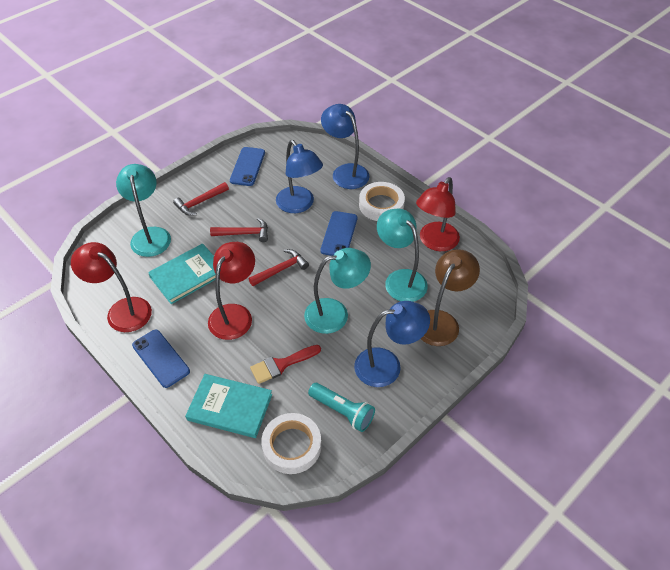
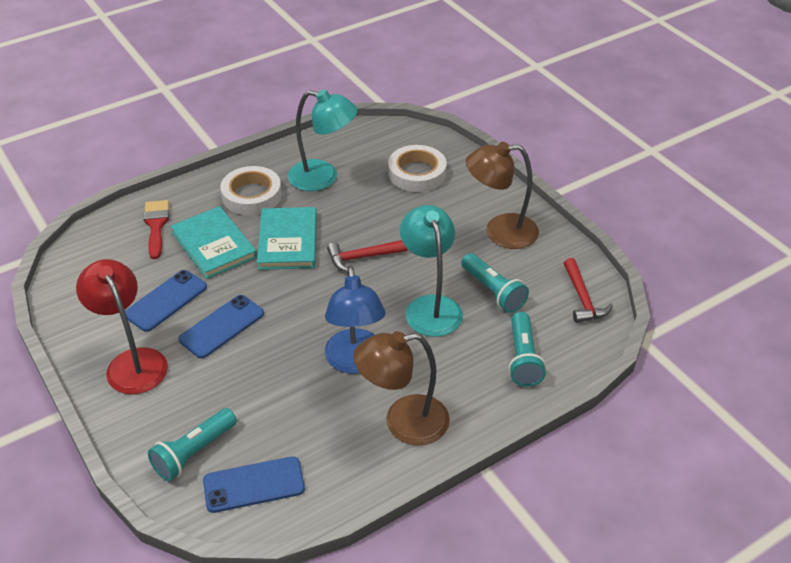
blue lamp: [276,140,323,213] [321,104,369,189] [354,301,430,387] = 3 -> [325,265,385,374] = 1
brown lamp: [421,249,480,346] = 1 -> [353,331,450,446] [466,142,539,249] = 2
red hammer: [173,182,229,216] [210,218,268,242] [249,249,309,286] = 3 -> [327,240,408,272] [564,258,613,323] = 2
red lamp: [71,242,152,332] [208,242,255,340] [416,177,460,251] = 3 -> [76,259,168,394] = 1
turquoise flashlight: [308,383,375,432] = 1 -> [148,408,237,481] [461,253,529,313] [509,312,546,387] = 3
turquoise lamp: [116,164,171,257] [304,248,371,334] [377,209,428,302] = 3 -> [288,89,358,191] [400,205,463,337] = 2

